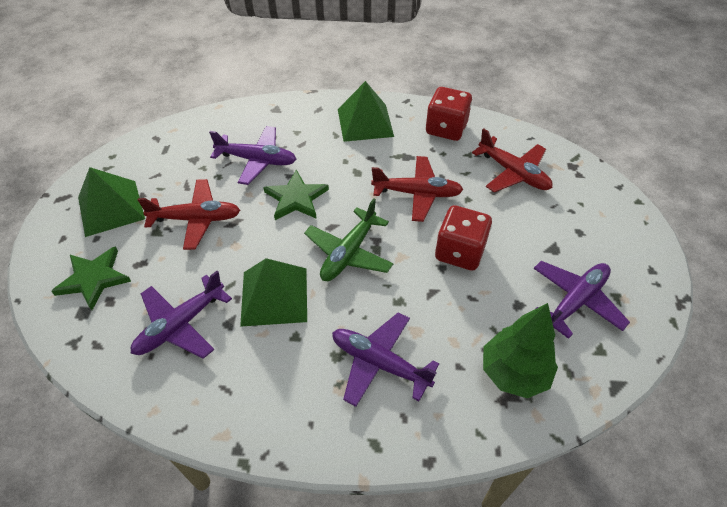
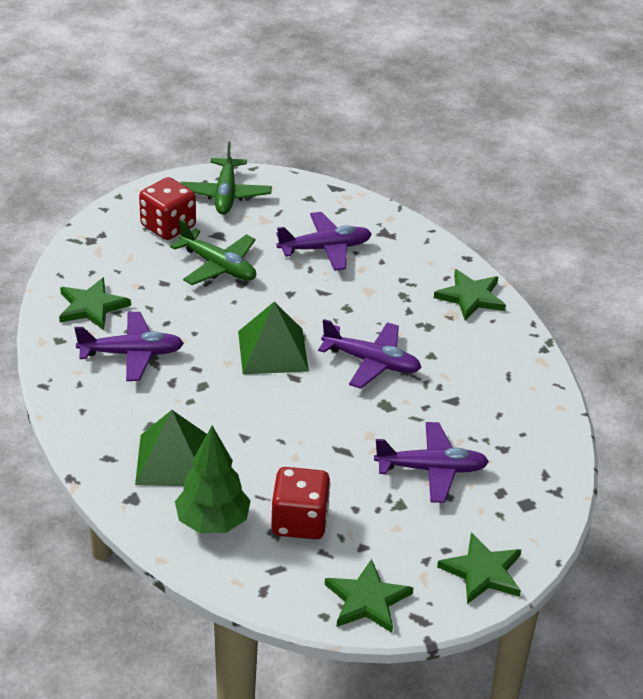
green plane: [304,198,393,281] = 1 -> [170,219,256,285] [180,141,272,215] = 2
green pyramid: [78,167,145,237] [240,258,307,327] [338,81,394,142] = 3 -> [135,410,207,486] [238,302,309,374] = 2
green star: [51,246,131,310] [263,170,329,220] = 2 -> [59,277,131,330] [325,559,413,633] [434,269,506,320] [437,532,521,604] = 4
red plane: [138,179,240,250] [371,156,463,222] [472,128,552,192] = 3 -> none = 0

